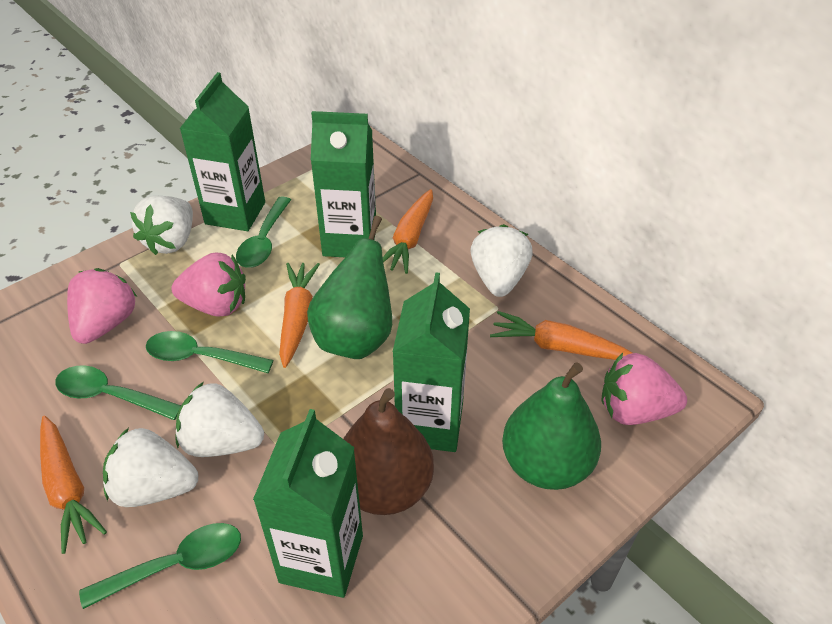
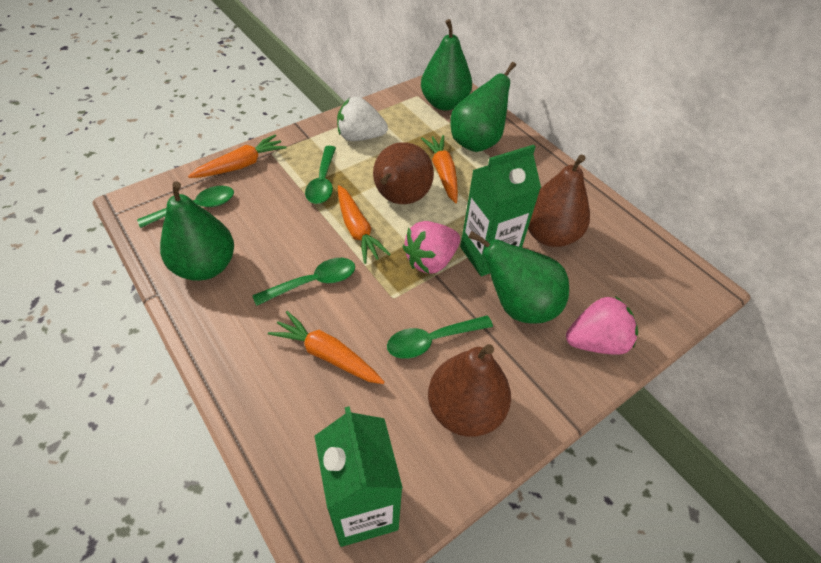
brown pear: [343,388,434,515] = 1 -> [373,142,434,204] [428,344,511,437] [528,154,590,247] = 3
green carton: [180,72,265,231] [253,409,363,598] [311,111,376,257] [393,272,470,452] = 4 -> [315,406,403,547] [460,145,541,276] = 2
green pear: [307,216,392,359] [502,362,601,490] = 2 -> [160,181,234,281] [421,19,472,111] [451,62,516,152] [468,231,569,324] = 4
pink strawberry: [67,268,137,344] [171,252,246,317] [601,353,687,425] = 3 -> [403,221,460,274] [566,296,638,355] = 2
white strawberry: [103,428,199,507] [130,196,193,255] [175,382,264,457] [470,224,533,297] = 4 -> [337,97,388,141] = 1

